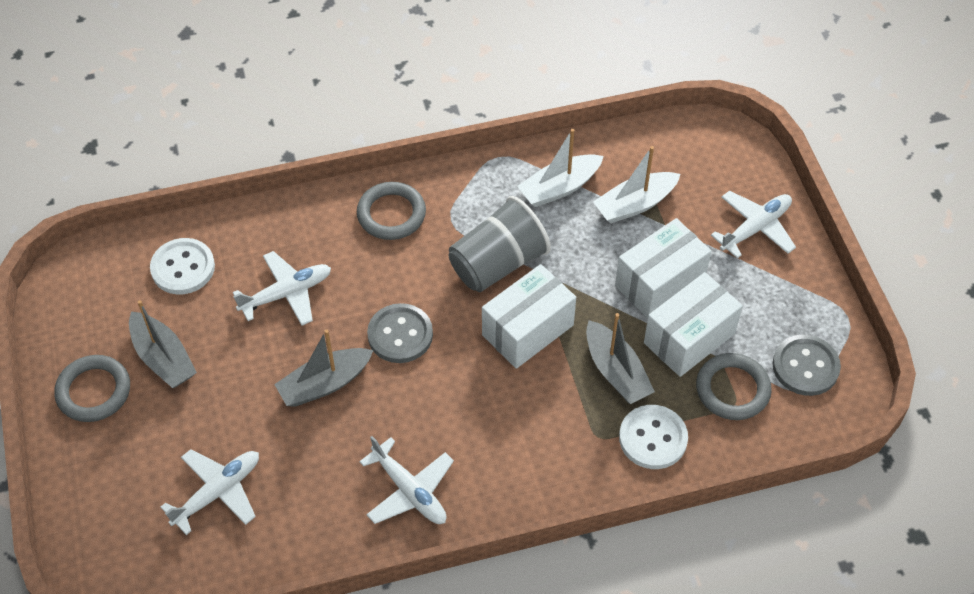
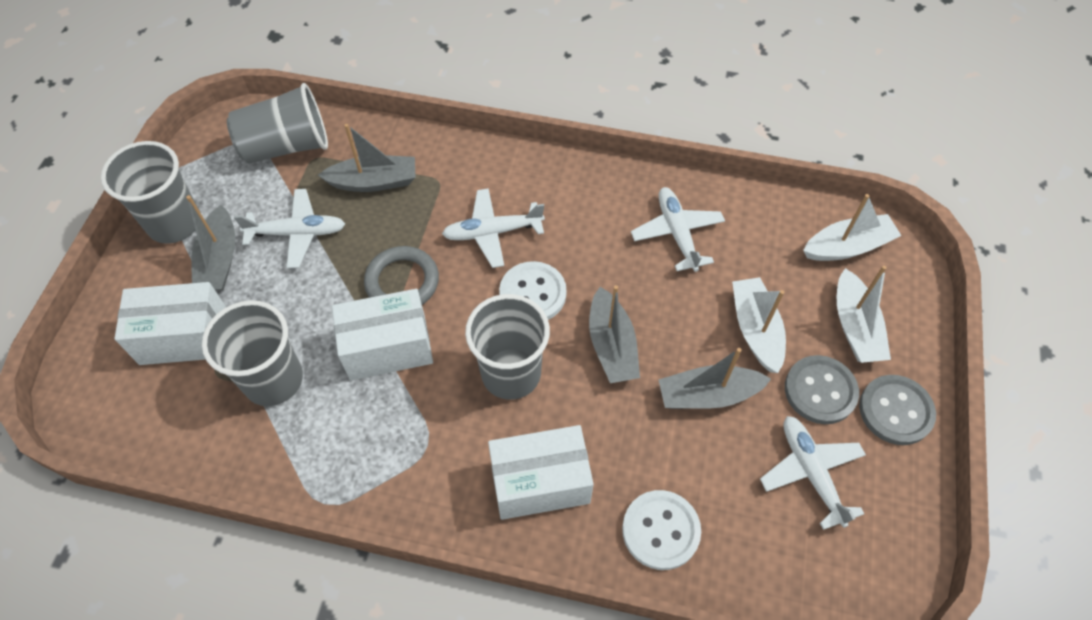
grey boat: [129,300,197,388] [274,330,374,407] [586,313,655,404] = 3 -> [186,195,235,291] [318,124,416,192] [589,285,640,383] [658,348,771,409] = 4
grey cup: [449,196,551,292] = 1 -> [101,141,200,244] [202,300,303,406] [227,83,328,163] [465,294,550,400] = 4
grey ring: [54,355,130,422] [357,182,426,240] [696,353,772,420] = 3 -> [364,246,439,305] = 1
white boat: [517,129,604,207] [593,146,681,223] = 2 -> [732,277,786,373] [803,194,902,261] [837,266,891,363] = 3

